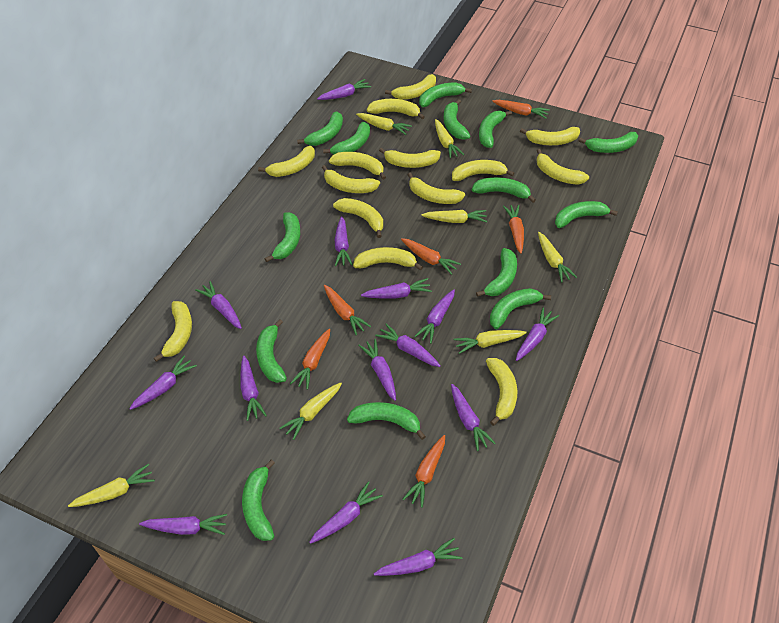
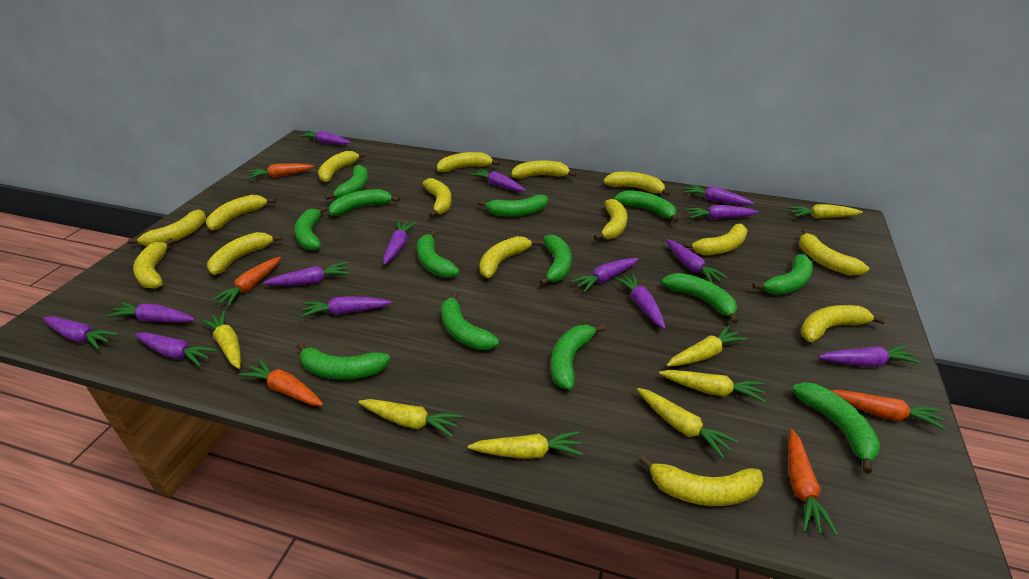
green banana: [242,459,275,541] [256,319,287,383] [265,212,300,262] [297,112,343,146] [323,122,370,154] [347,402,426,440] [419,82,472,107] [444,99,470,140] [472,177,536,203] [476,248,517,297] [479,110,512,148] [490,288,551,329] [555,201,618,228] [579,132,638,153] = 14 -> [294,206,327,250] [297,342,390,380] [325,165,368,200] [329,189,400,216] [417,230,459,278] [441,291,499,350] [478,195,548,217] [539,235,572,286] [551,324,605,390] [614,190,679,223] [661,273,738,324] [753,254,813,295] [792,382,880,474] = 13
orange carrot: [290,329,330,390] [324,285,371,335] [401,238,461,275] [402,435,445,508] [492,100,550,119] [503,205,524,254] = 6 -> [211,257,281,307] [239,359,323,406] [248,163,314,179] [788,429,838,536] [830,390,947,431] = 5
yellow banana: [154,301,192,362] [258,146,315,177] [322,165,380,193] [329,152,386,180] [333,198,383,238] [353,247,423,271] [367,99,425,119] [379,148,441,168] [385,74,436,100] [408,173,465,204] [452,160,514,181] [486,358,517,426] [520,127,580,145] [536,149,589,185] = 14 -> [128,209,206,246] [133,238,175,289] [206,195,276,230] [207,232,283,275] [318,151,366,182] [422,178,452,217] [437,152,500,172] [479,236,540,278] [511,160,576,178] [594,199,628,240] [603,172,670,196] [639,455,763,506] [683,224,748,255] [799,229,869,275] [801,305,886,342] = 15

